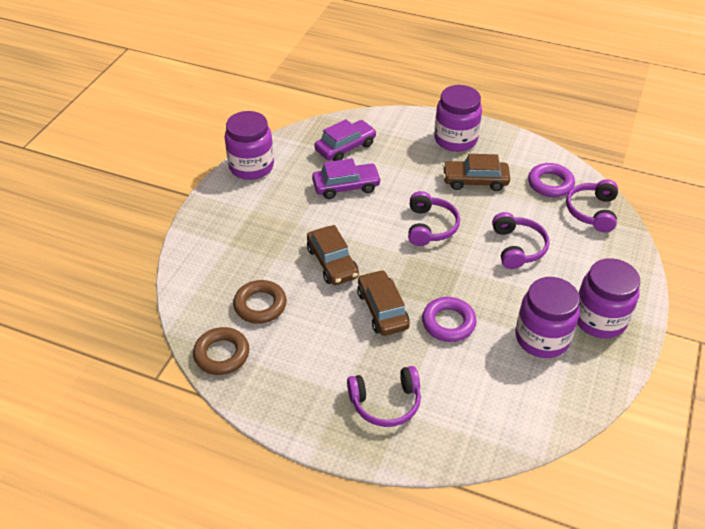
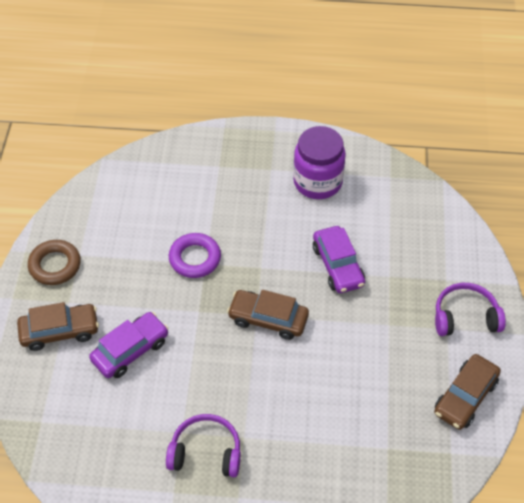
brown ring: [193,327,249,375] [233,280,287,324] = 2 -> [28,240,81,285] = 1
purple headphones: [347,366,421,427] [408,191,460,246] [492,212,550,269] [566,179,618,232] = 4 -> [166,414,241,477] [435,283,506,336] = 2
purple jar: [225,111,274,180] [434,85,482,152] [515,277,580,358] [577,258,640,338] = 4 -> [293,126,346,199] = 1
purple ring: [422,297,477,342] [528,163,575,197] = 2 -> [169,233,221,278] = 1

